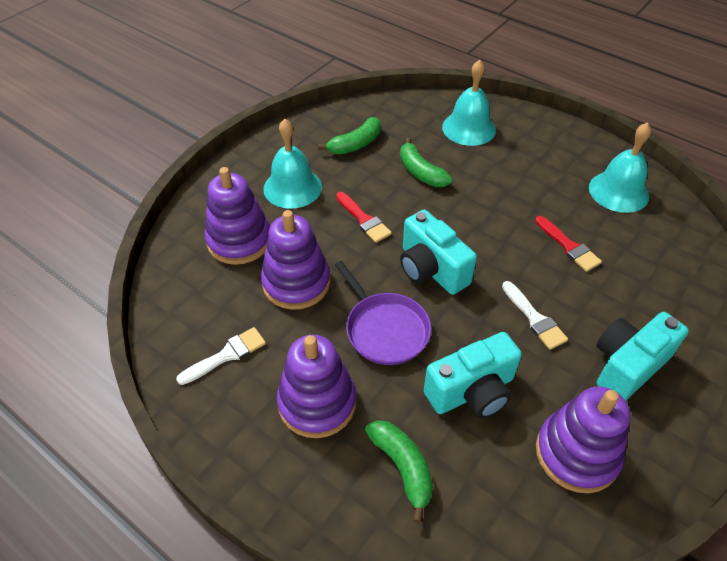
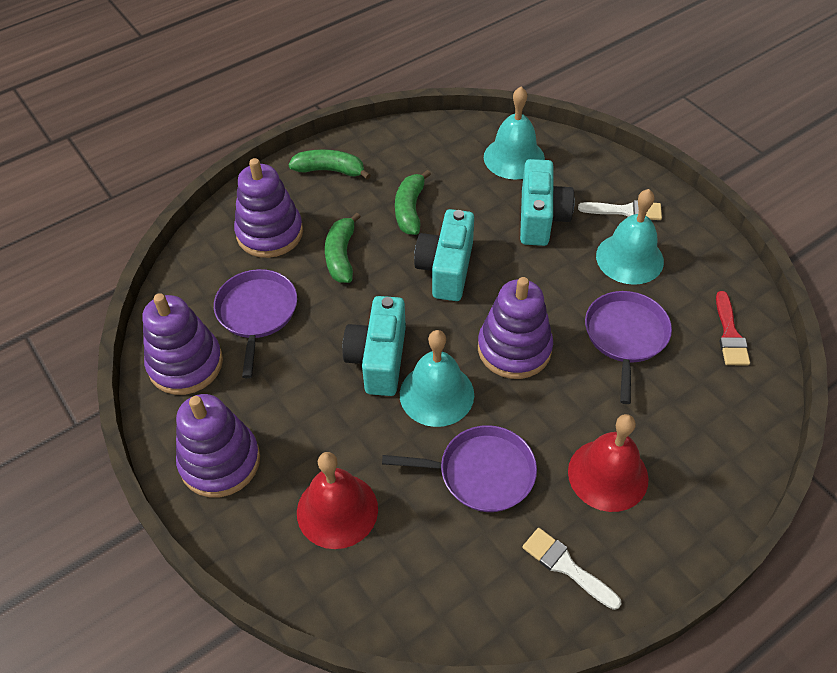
purple pan: [335,261,431,365] = 1 -> [214,269,297,378] [382,425,537,512] [585,291,672,404] = 3
red bell: none = 0 -> [297,452,378,549] [568,414,649,512] = 2
red brush: [336,192,392,243] [535,216,602,272] = 2 -> [716,291,750,366] = 1

